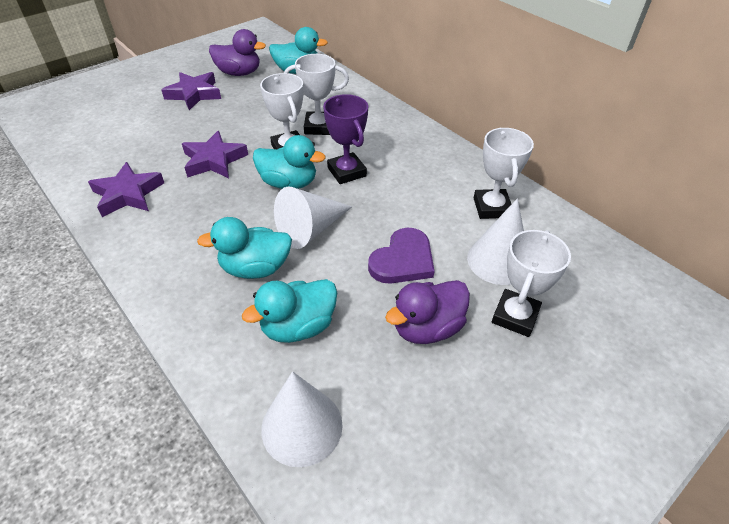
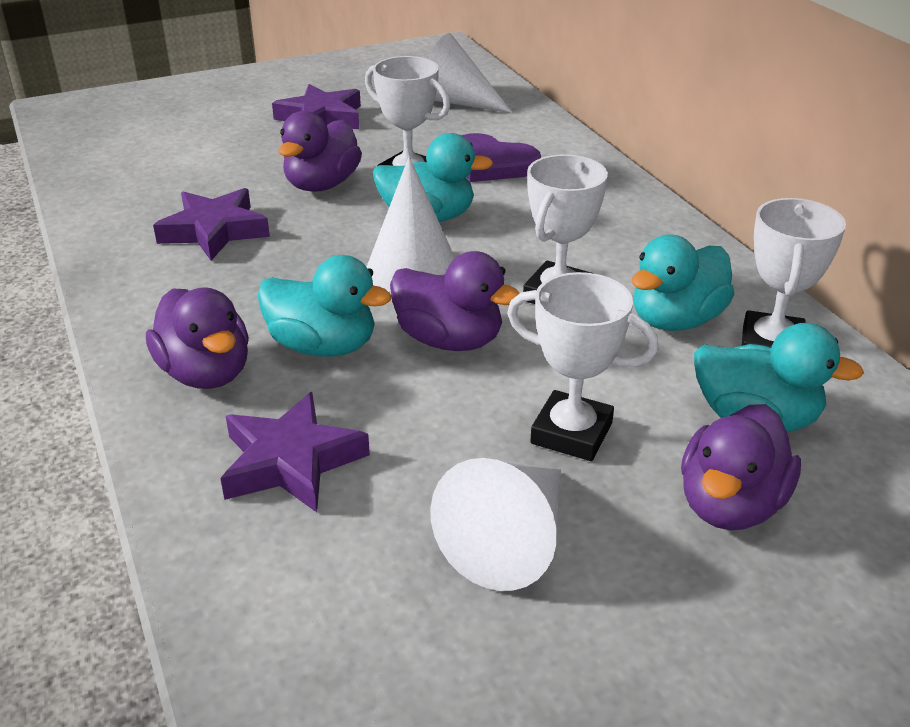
purple duck: [209,29,266,76] [385,280,470,344] = 2 -> [146,287,249,389] [278,111,362,192] [390,251,520,351] [681,404,801,530] = 4
purple trophy: [323,94,368,184] = 1 -> none = 0

